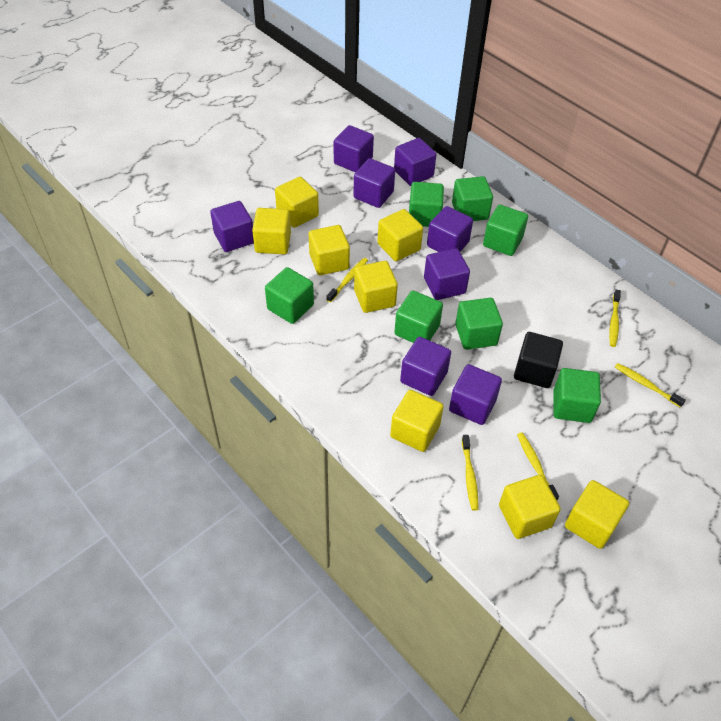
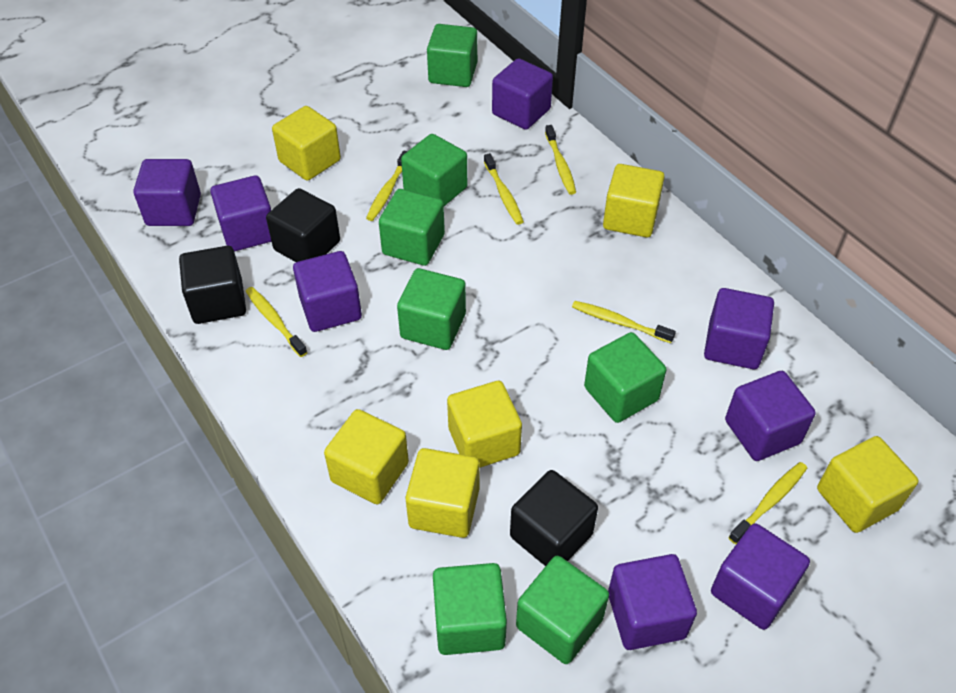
black cube: [514,332,563,388] = 1 -> [179,246,246,324] [266,188,340,262] [510,470,598,566] = 3
yellow cube: [252,208,291,254] [275,177,319,228] [309,225,350,275] [354,261,398,313] [377,209,423,262] [390,390,444,452] [499,475,561,539] [565,480,629,549] = 8 -> [272,106,341,181] [324,409,409,504] [406,448,479,538] [447,381,522,468] [603,164,665,237] [817,436,918,533] = 6
yellow toothbrush: [327,258,368,302] [462,435,478,510] [517,432,559,500] [609,290,621,347] [615,363,686,408] = 5 -> [246,287,307,357] [366,150,408,221] [484,153,524,225] [545,125,576,195] [572,301,676,343] [728,462,807,544] = 6

